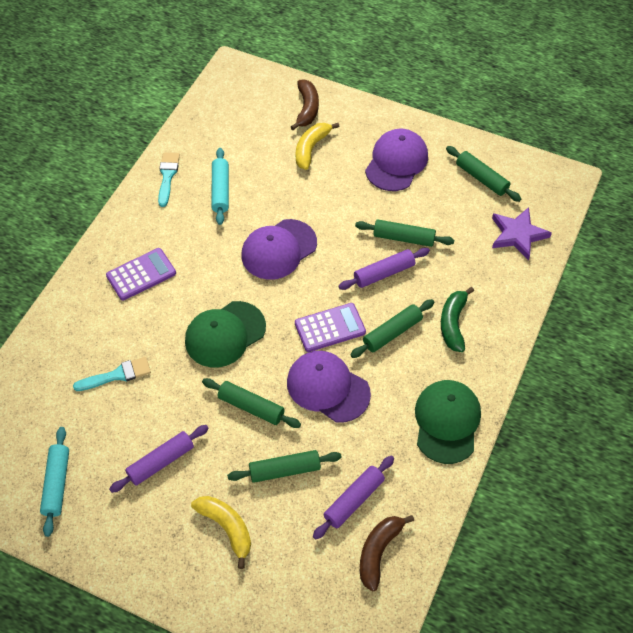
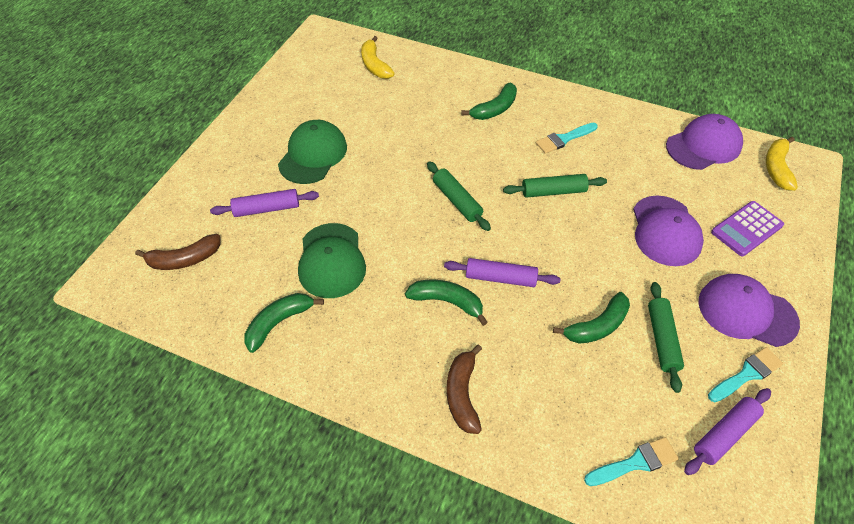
green banana: [441,287,474,352] = 1 -> [244,293,324,353] [405,280,488,326] [461,83,517,120] [553,292,630,344] = 4
green rolling pin: [202,378,301,428] [227,450,342,483] [350,299,434,358] [355,220,454,247] [446,146,521,202] = 5 -> [427,161,491,231] [503,174,607,198] [648,282,684,393] = 3
purple calculator: [106,248,176,301] [295,303,366,352] = 2 -> [711,201,784,256] = 1
purple star: [492,207,552,261] = 1 -> none = 0
turquoise brush: [73,357,151,391] [158,152,180,207] = 2 -> [536,123,598,154] [584,437,679,486] [708,347,783,402] = 3
turquoise rolling pin: [40,427,69,537] [211,148,229,225] = 2 -> none = 0

